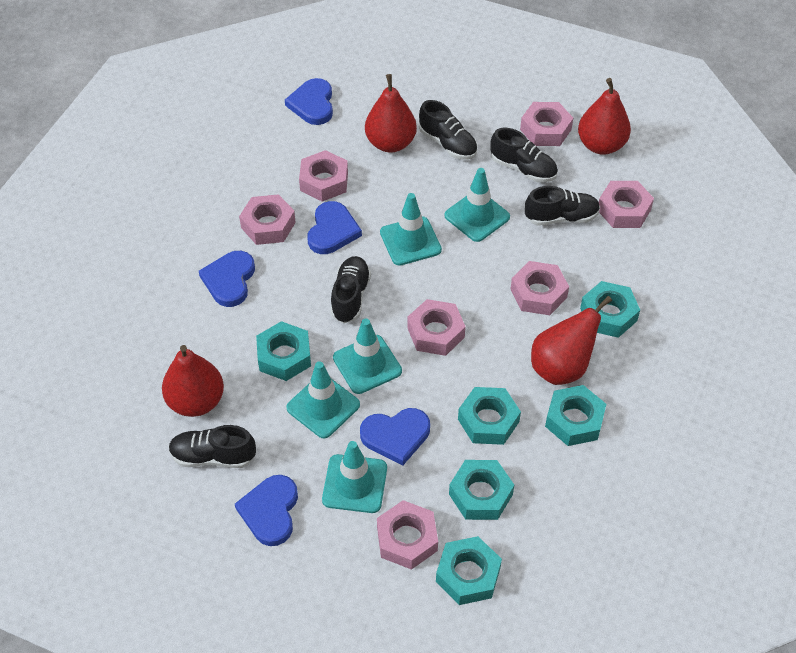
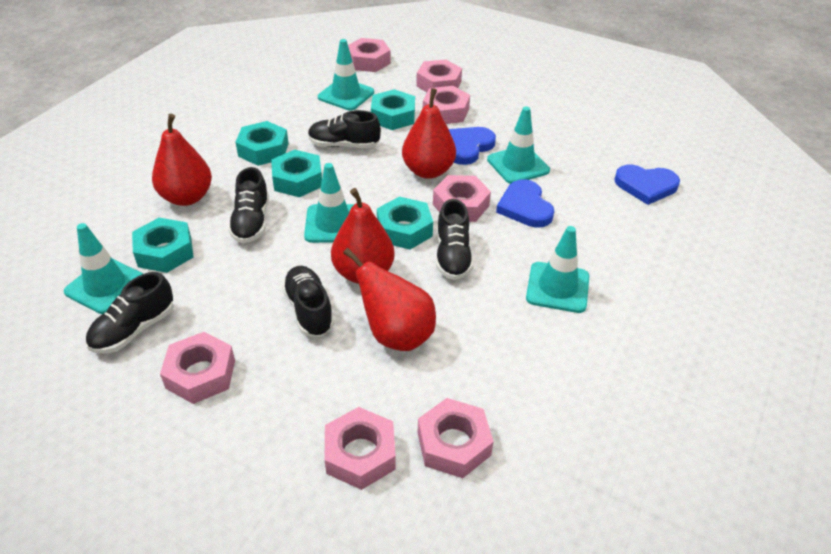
blue heart: [199,251,255,307] [235,475,298,546] [285,78,333,125] [307,201,362,254] [360,408,430,465] = 5 -> [449,127,496,165] [496,179,554,228] [614,164,680,205] = 3
turquoise nut: [256,321,311,381] [436,536,502,605] [449,460,514,520] [458,387,521,445] [545,385,606,446] [580,281,640,338] = 6 -> [132,218,194,273] [236,121,289,166] [271,150,322,197] [371,89,415,130] [377,197,433,250] = 5

